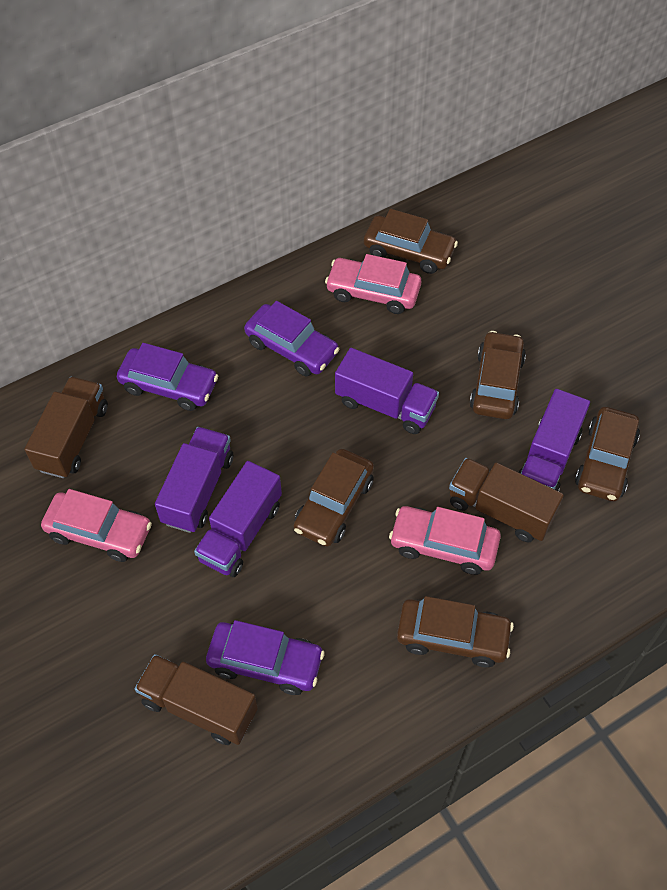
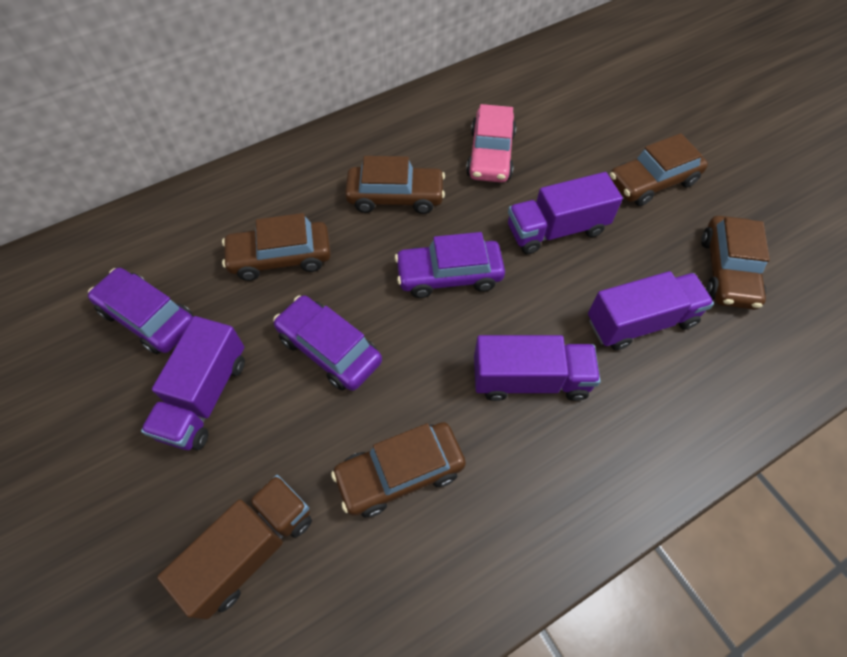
brown truck: [24,377,108,478] [135,654,258,745] [449,458,564,542] = 3 -> [157,475,312,620] = 1
pink car: [41,489,152,562] [325,254,421,314] [389,506,501,575] = 3 -> [466,104,516,183] = 1

